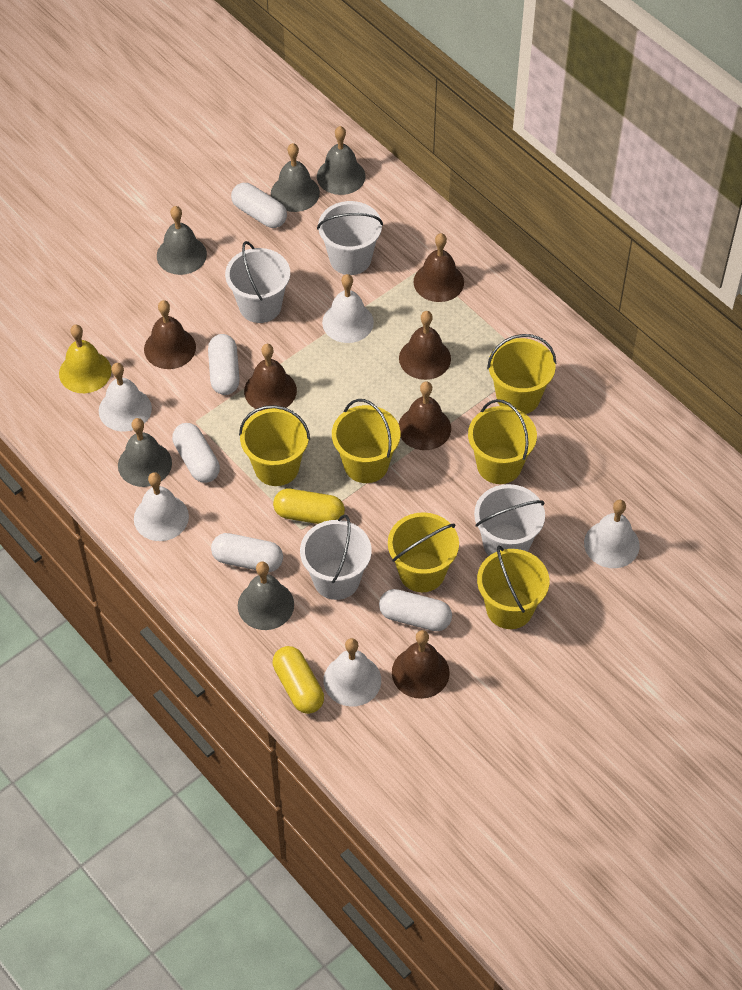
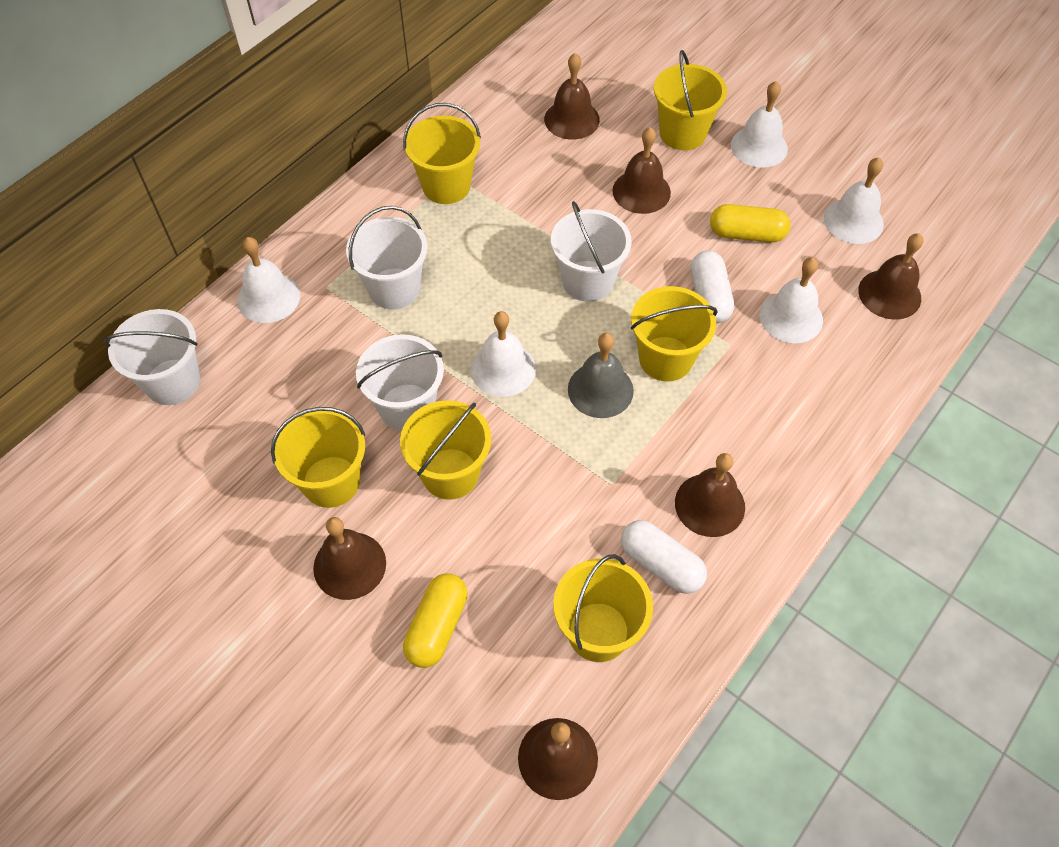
grey bell: [118,418,172,487] [157,206,207,275] [238,562,294,630] [271,143,320,212] [317,126,365,195] = 5 -> [568,333,634,418] = 1
white capsule: [172,423,220,483] [208,334,240,395] [211,533,283,572] [231,183,287,228] [379,589,452,631] = 5 -> [621,520,707,594] [691,251,734,323] = 2
yellow bell: [59,325,112,393] = 1 -> none = 0

